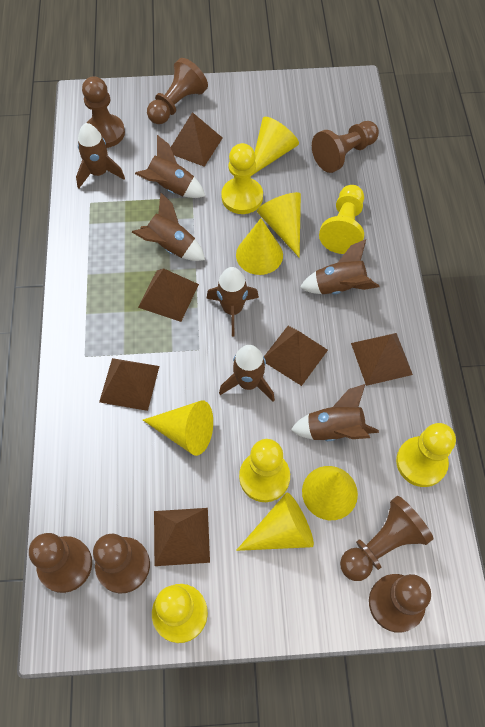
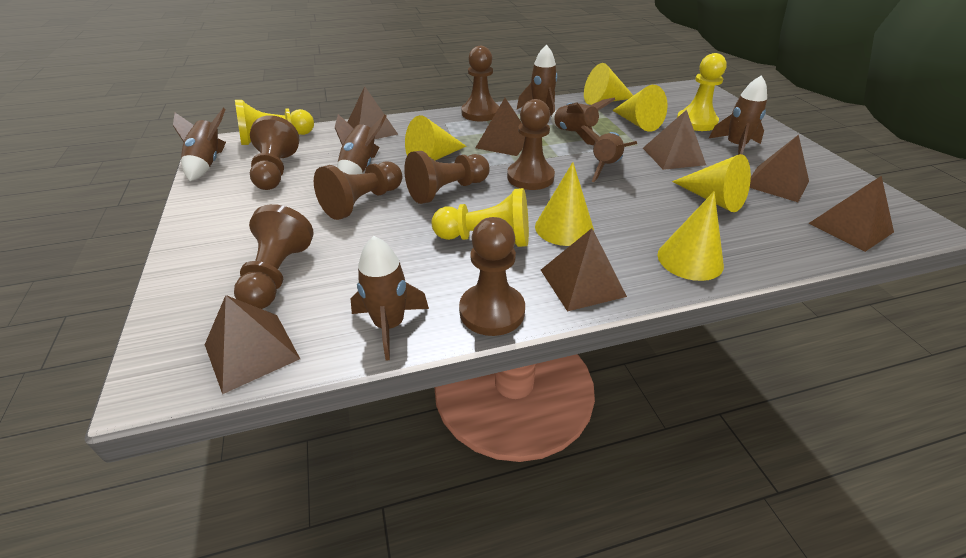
brown pyramid: [99,358,159,411] [138,268,199,322] [154,508,210,566] [171,112,222,167] [264,326,328,386] [351,333,413,386] = 6 -> [205,295,300,394] [347,86,398,139] [475,98,525,156] [541,228,627,312] [643,110,706,170] [750,134,809,202] [808,176,894,252] = 7
yellow pawn: [152,584,208,643] [221,143,263,214] [239,439,290,502] [319,185,364,254] [396,423,456,487] = 5 -> [235,100,314,145] [432,188,529,247] [677,53,727,131] = 3

